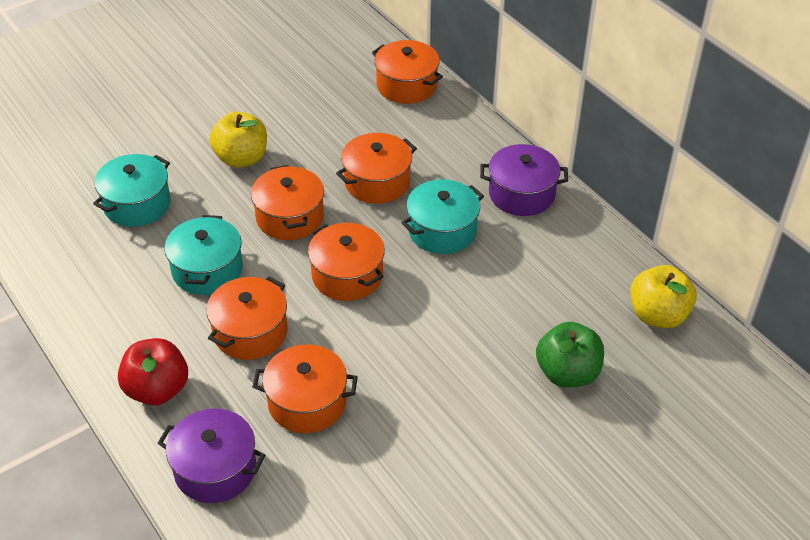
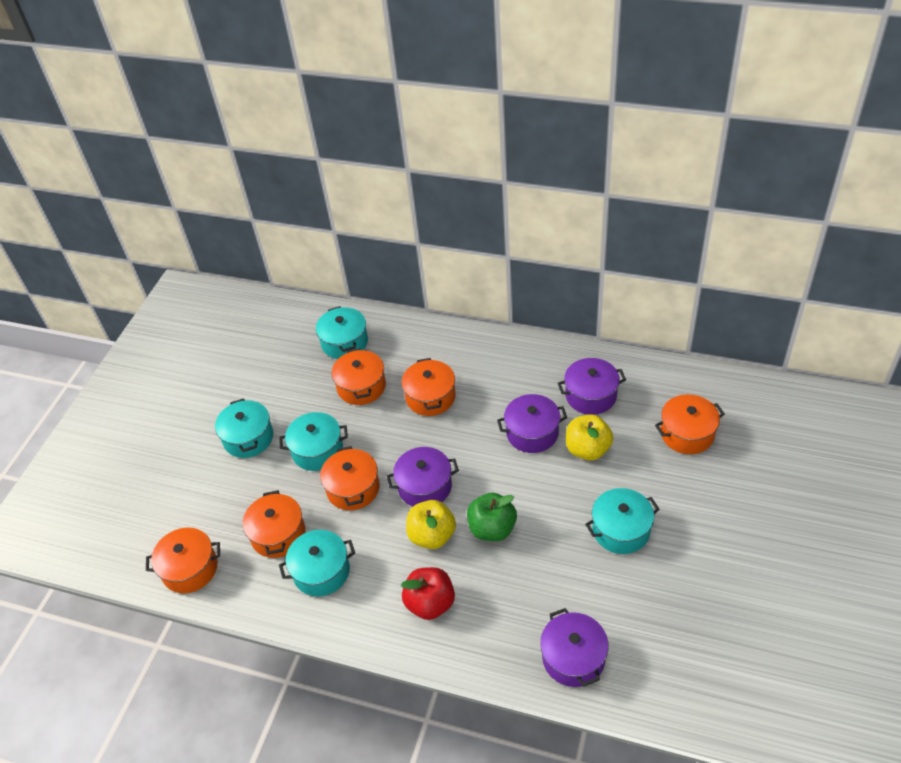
purple pot: [157,409,265,503] [480,144,568,216] = 2 -> [387,447,459,507] [497,394,567,453] [540,608,609,687] [558,358,626,415] = 4
turquoise pot: [93,154,171,227] [164,215,243,295] [402,179,484,254] = 3 -> [215,398,273,458] [279,412,348,471] [279,530,355,597] [316,306,368,359] [585,488,660,554] = 5

